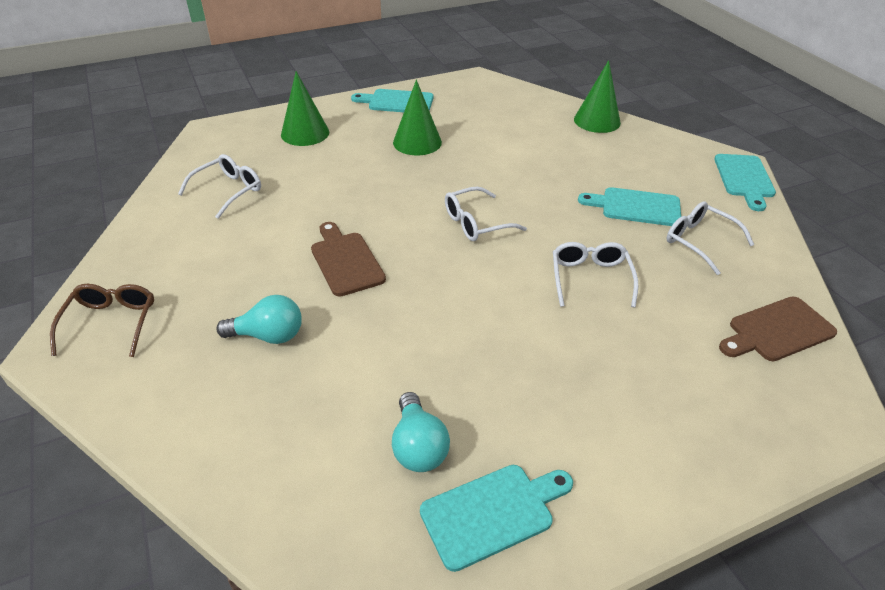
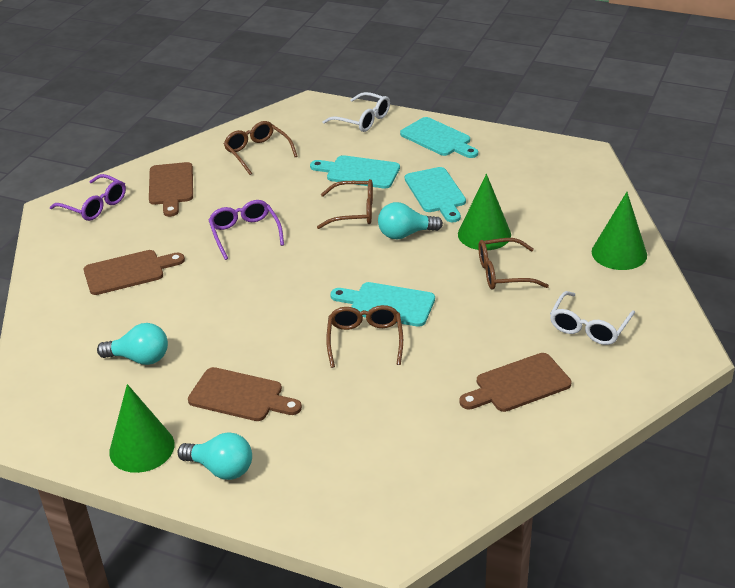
brown cutting board: [311,222,386,297] [719,297,837,361] = 2 -> [84,250,185,295] [149,162,193,217] [188,367,302,421] [459,353,571,412] = 4
brown glasses: [50,284,154,357] = 1 -> [224,121,298,175] [317,179,373,229] [326,305,403,368] [478,238,549,290] = 4
purple glasses: none = 0 -> [50,174,126,221] [208,200,284,260] = 2
turquoise light bulb: [216,295,302,344] [392,392,450,472] = 2 -> [97,323,168,365] [177,432,252,480] [378,202,443,239] = 3
white glasses: [178,154,261,219] [445,186,527,241] [553,242,638,307] [667,201,754,275] = 4 -> [322,92,390,132] [550,291,635,345] = 2

